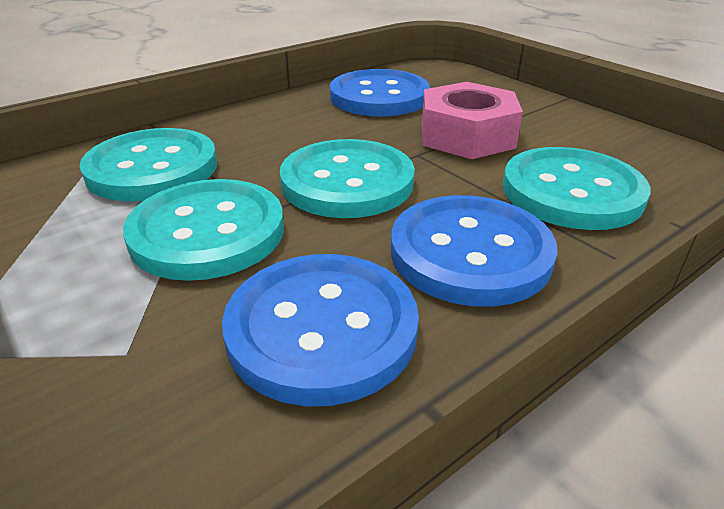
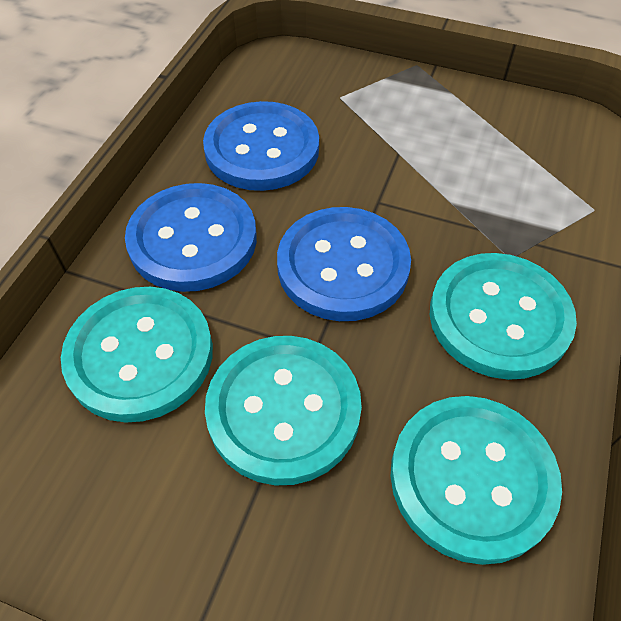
pink nut: [422,82,523,159] = 1 -> none = 0

